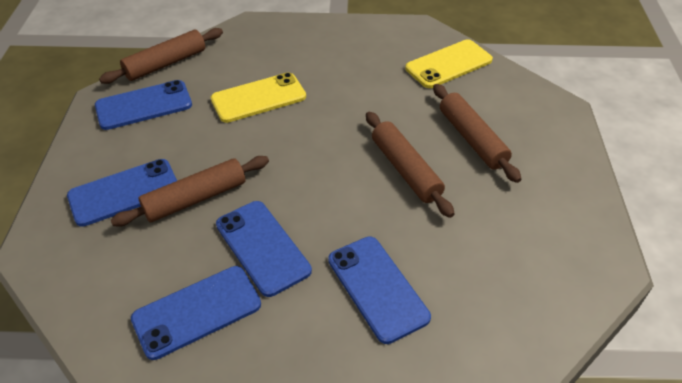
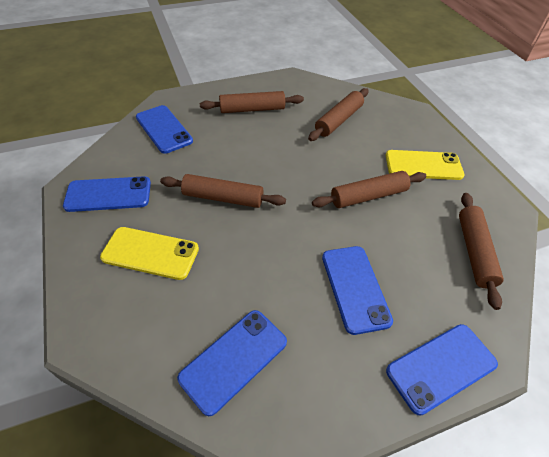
brown rolling pin: [99,28,223,84] [111,156,269,226] [366,112,454,218] [433,84,521,183] = 4 -> [160,174,286,208] [200,91,304,113] [308,88,369,141] [312,171,426,208] [459,193,504,310] = 5

